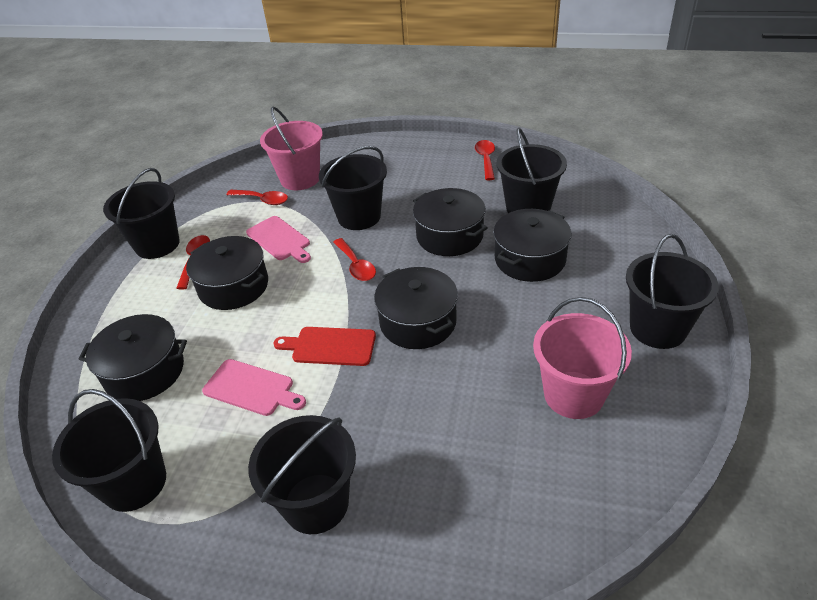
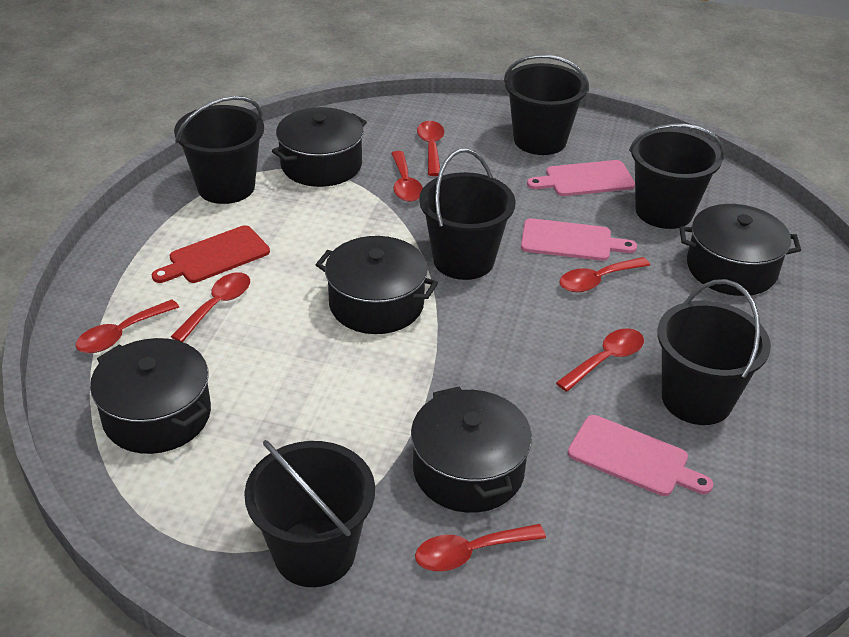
pink bucket: [260,106,323,190] [533,297,632,419] = 2 -> none = 0
pink cutting board: [202,359,306,416] [246,216,311,263] = 2 -> [521,218,637,261] [527,160,635,196] [568,415,714,496] = 3
red spoon: [176,235,210,290] [226,190,288,205] [333,238,376,281] [475,140,495,180] = 4 -> [76,299,179,353] [171,272,250,342] [391,151,423,202] [415,524,546,571] [417,121,444,176] [556,328,644,392] [560,257,650,292] = 7

